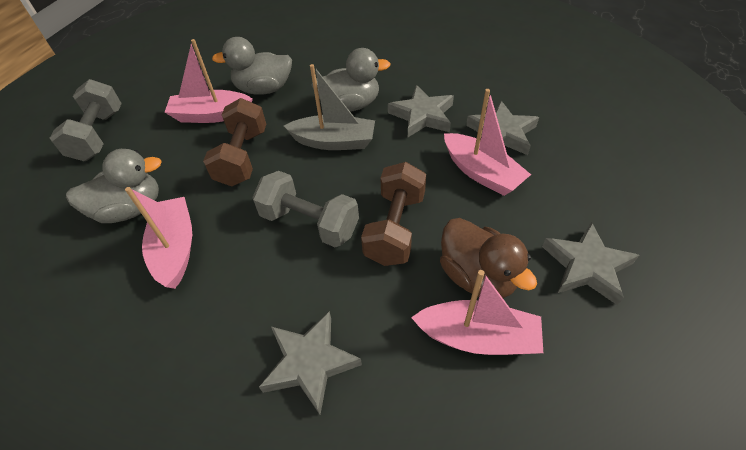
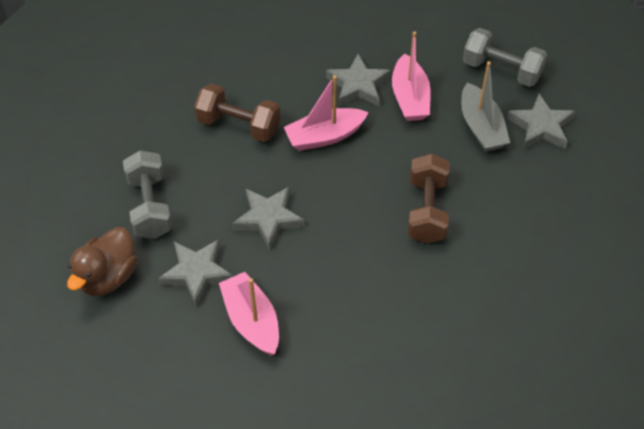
grey duck: [66,149,162,223] [212,37,292,95] [311,48,391,112] = 3 -> none = 0
pink boat: [125,187,192,289] [165,39,253,123] [411,270,543,355] [444,89,531,196] = 4 -> [219,272,279,355] [284,75,369,151] [392,31,431,121] = 3

